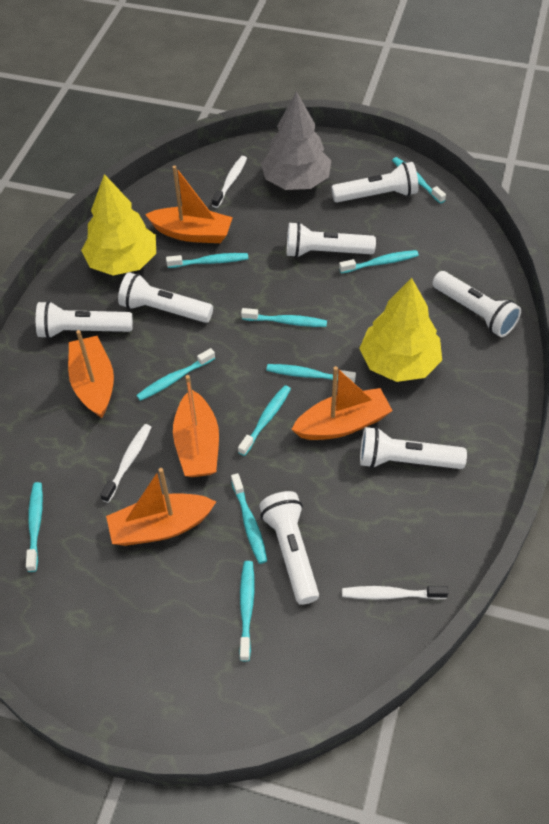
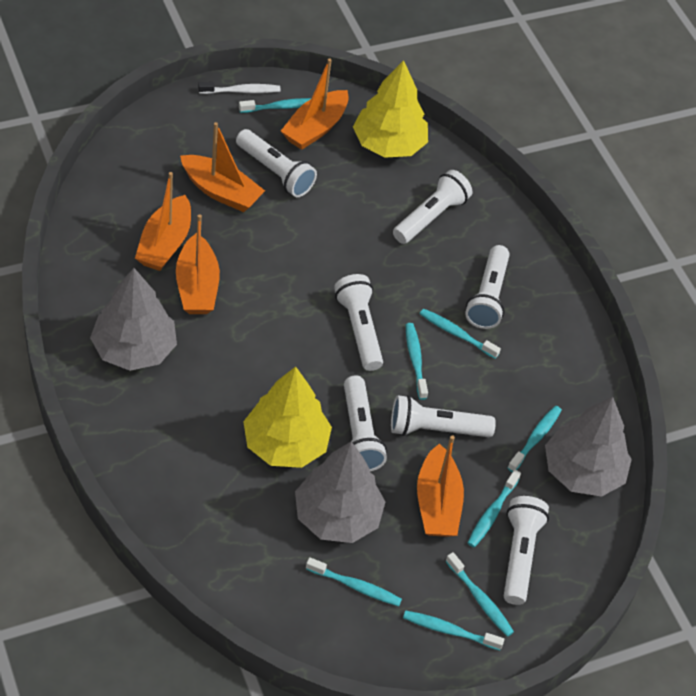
grey tree: [261,91,331,190] = 1 -> [90,268,177,371] [295,442,385,543] [545,397,632,497] = 3
turquoise toothbrush: [26,482,43,572] [136,348,215,401] [166,253,248,268] [231,473,267,564] [238,385,291,456] [239,561,255,661] [241,308,327,327] [266,364,356,382] [339,250,419,274] [392,157,446,204] = 10 -> [239,98,311,113] [306,557,402,606] [403,610,504,650] [406,323,428,400] [420,308,501,359] [446,552,514,637] [467,470,521,547] [507,406,562,472] = 8
white toothbrush: [100,424,151,503] [212,156,247,208] [342,586,448,600] = 3 -> [198,82,280,94] = 1

